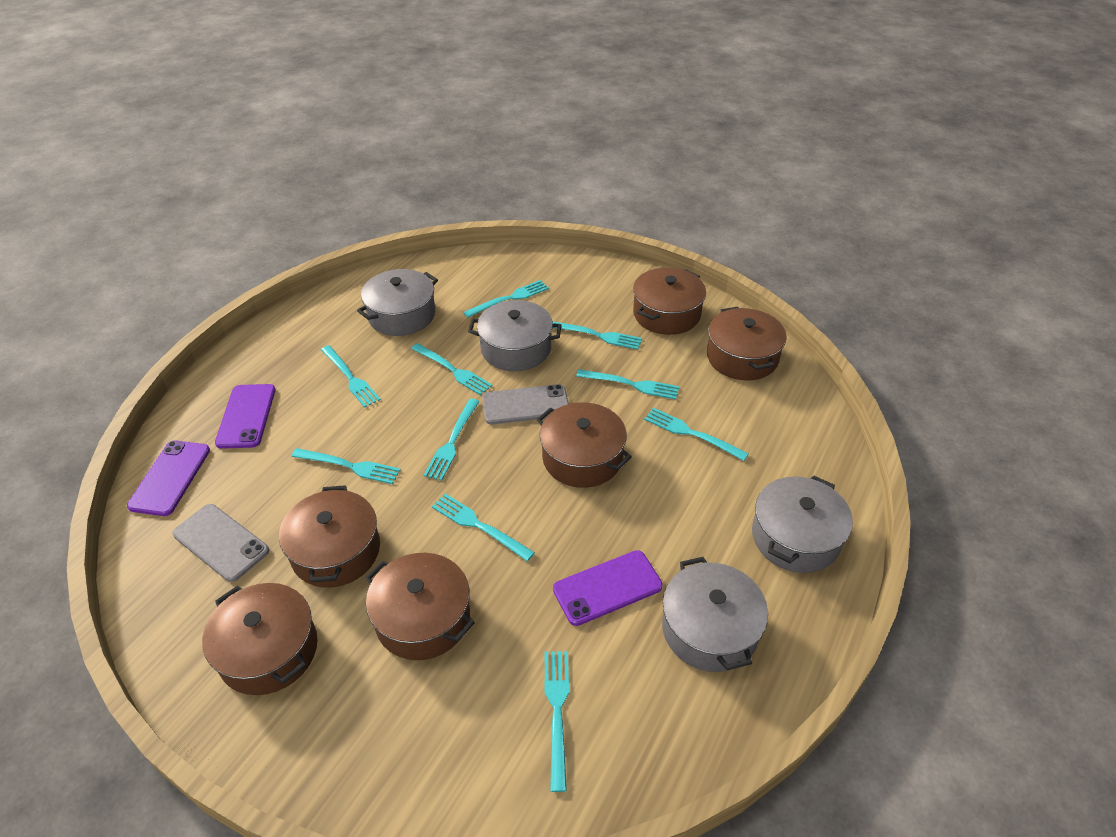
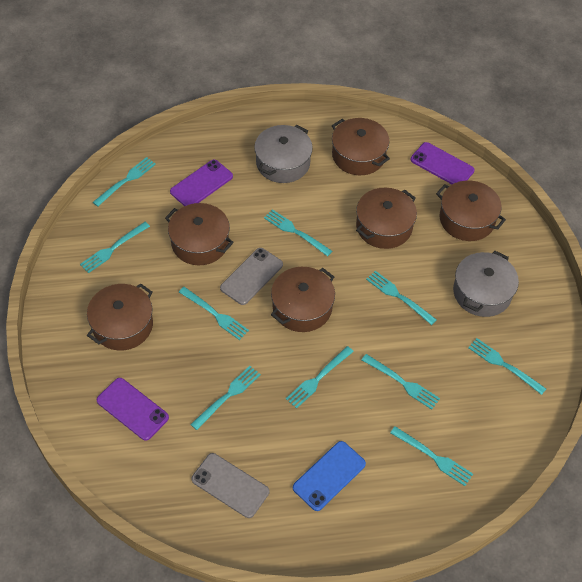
blue phone: none = 0 -> [293,441,366,511] = 1
grey pot: [357,269,438,336] [468,300,562,371] [662,557,768,672] [752,475,853,573] = 4 -> [254,125,313,183] [453,251,519,317] = 2

